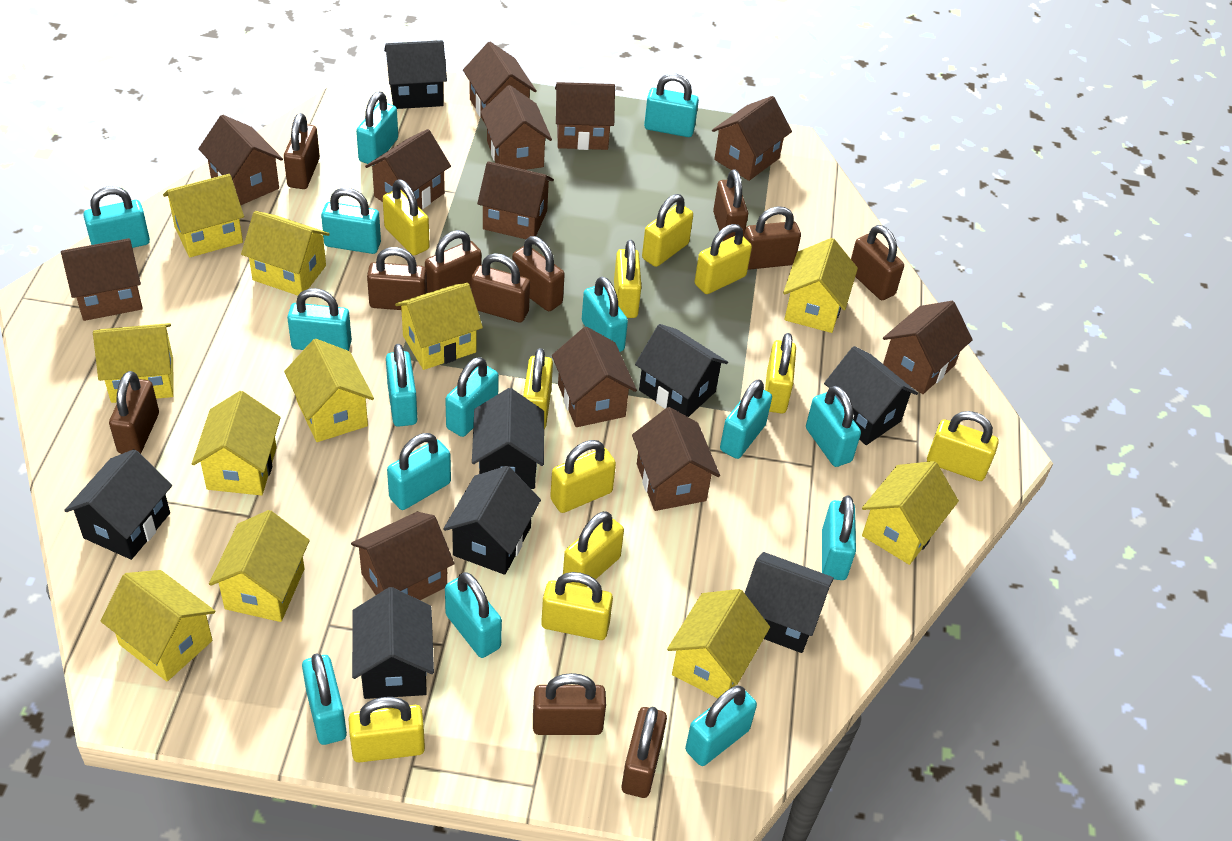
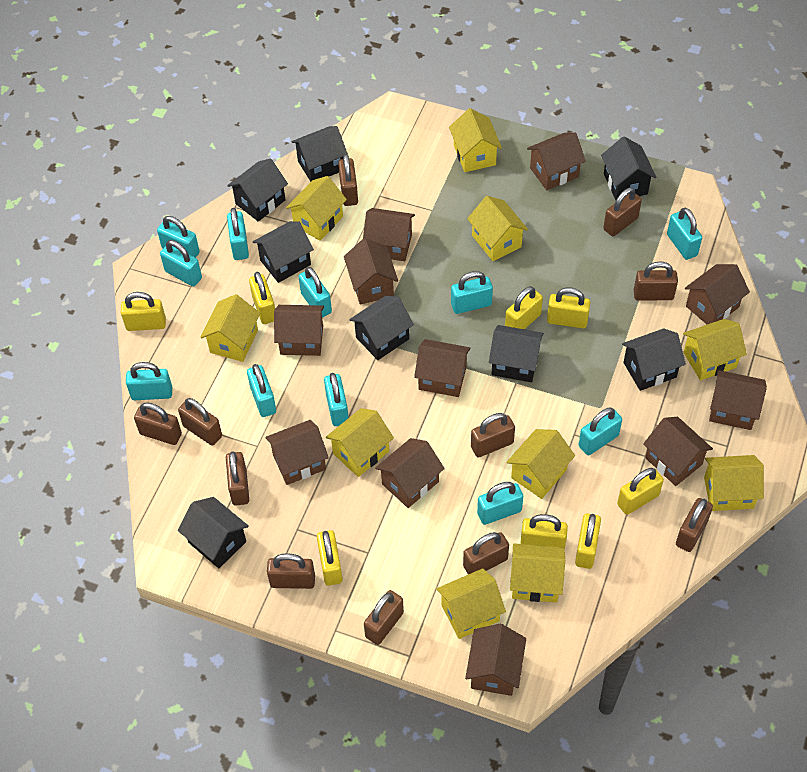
brown house: [61,238,143,321] [198,115,283,205] [351,512,455,600] [365,129,451,209] [463,42,537,123] [477,161,554,239] [480,85,552,170] [552,327,637,427] [555,82,615,150] [632,407,720,511] [712,96,792,181] [883,301,973,394] = 12 -> [266,420,329,485] [274,305,324,356] [344,238,398,304] [363,208,415,261] [375,438,445,508] [414,339,471,397] [465,624,526,696] [527,133,586,190] [643,417,713,486] [685,264,750,324] [709,370,767,430] = 11
turquoise padlock: [83,186,150,248] [287,288,352,351] [302,653,347,745] [321,188,381,254] [356,91,398,166] [386,344,417,427] [387,433,451,510] [445,357,499,437] [445,572,502,658] [582,277,628,352] [644,74,699,137] [685,685,757,766] [720,379,772,459] [806,386,861,467] [822,496,856,580] = 15 -> [126,362,172,400] [157,216,200,258] [160,240,202,287] [227,208,249,260] [247,364,276,417] [299,267,332,318] [324,373,349,426] [451,271,493,314] [477,482,523,525] [579,407,622,455] [667,208,702,260] = 11
yellow house: [93,323,174,403] [100,570,215,681] [163,174,244,257] [192,391,281,496] [209,510,310,622] [241,211,330,296] [284,339,374,442] [395,283,483,370] [667,589,770,698] [783,238,858,333] [862,461,959,565] = 11 -> [200,294,260,362] [286,176,347,241] [326,408,394,477] [436,568,506,639] [449,108,502,172] [467,196,528,261] [507,429,575,499] [510,543,565,603] [683,319,747,380] [704,455,764,511] = 10
yellow padlock: [348,697,425,763] [383,179,430,255] [523,348,553,429] [541,572,613,640] [550,440,616,513] [563,511,624,587] [614,240,641,318] [642,194,693,267] [695,224,752,294] [765,333,796,413] [927,411,999,481] = 11 -> [121,292,166,331] [249,272,275,324] [317,530,343,586] [505,286,543,329] [520,514,568,548] [547,288,591,328] [575,513,601,569] [617,468,664,515] = 8

